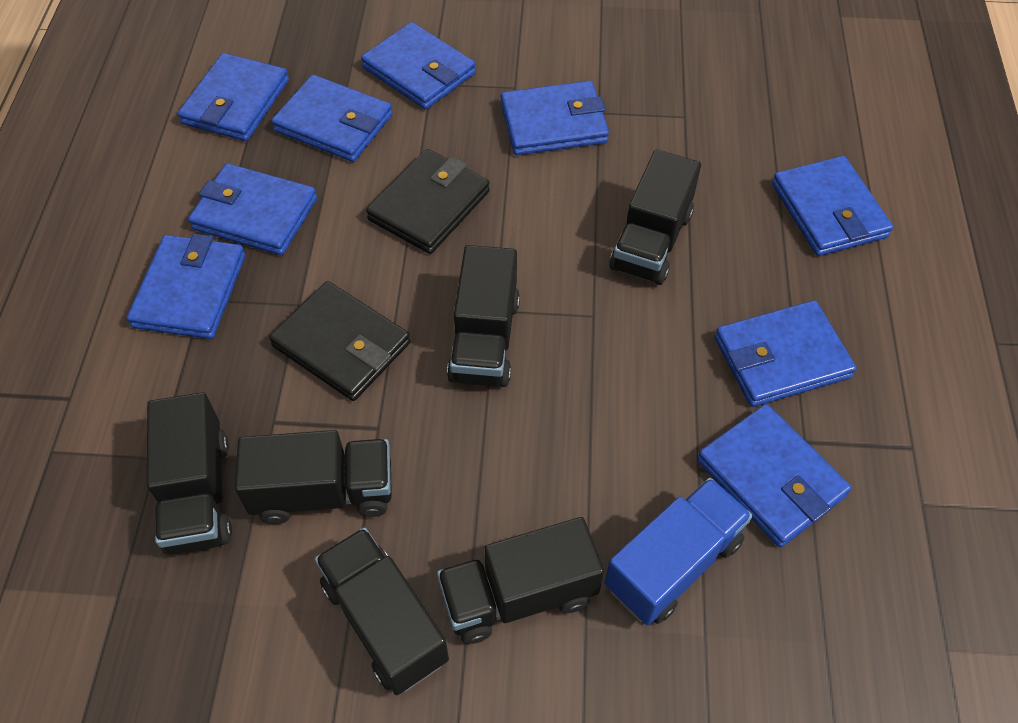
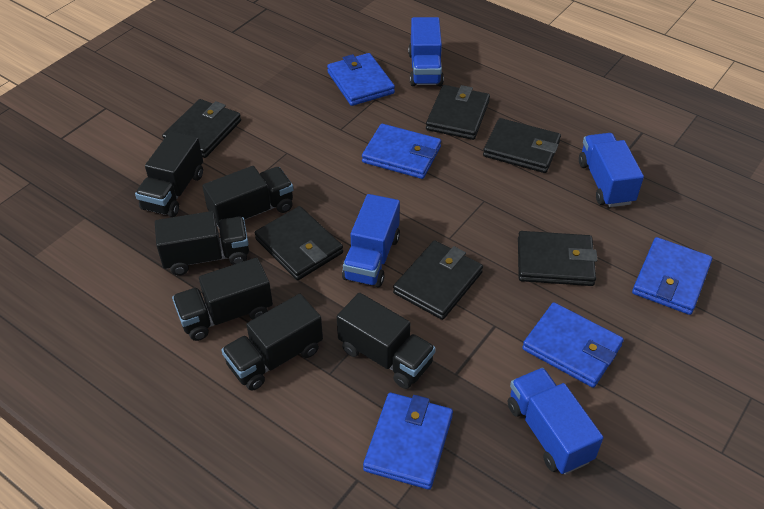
black wallet: [269,281,410,401] [366,149,490,254] = 2 -> [162,99,241,158] [255,206,343,280] [393,241,483,320] [426,85,490,140] [483,118,561,173] [518,231,598,286] = 6
blue truck: [605,478,753,625] = 1 -> [342,194,400,288] [408,17,444,86] [508,368,603,475] [579,133,644,207] = 4
blue wallet: [127,234,246,339] [178,53,289,141] [188,163,317,255] [271,75,392,162] [361,22,476,110] [501,81,609,155] [697,404,851,547] [714,300,857,407] [772,156,893,256] = 9 -> [327,53,395,106] [362,124,441,179] [363,393,453,490] [522,302,624,388] [632,237,712,315] = 5

